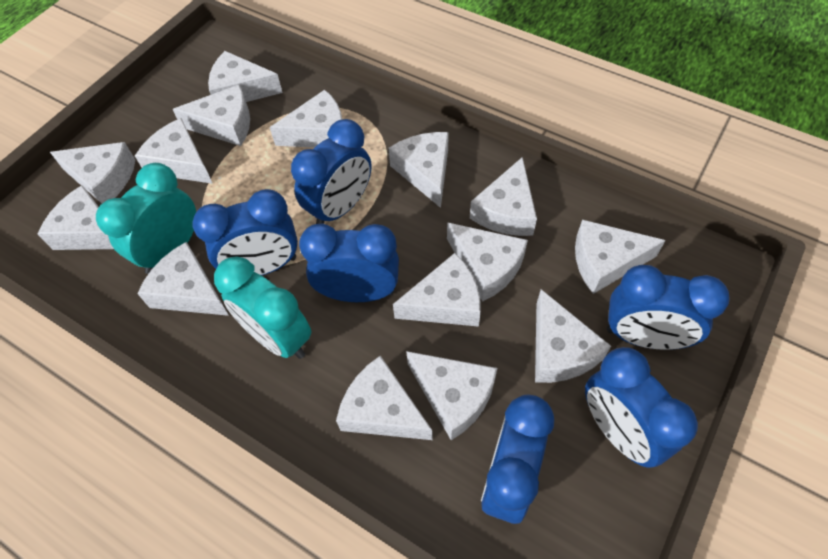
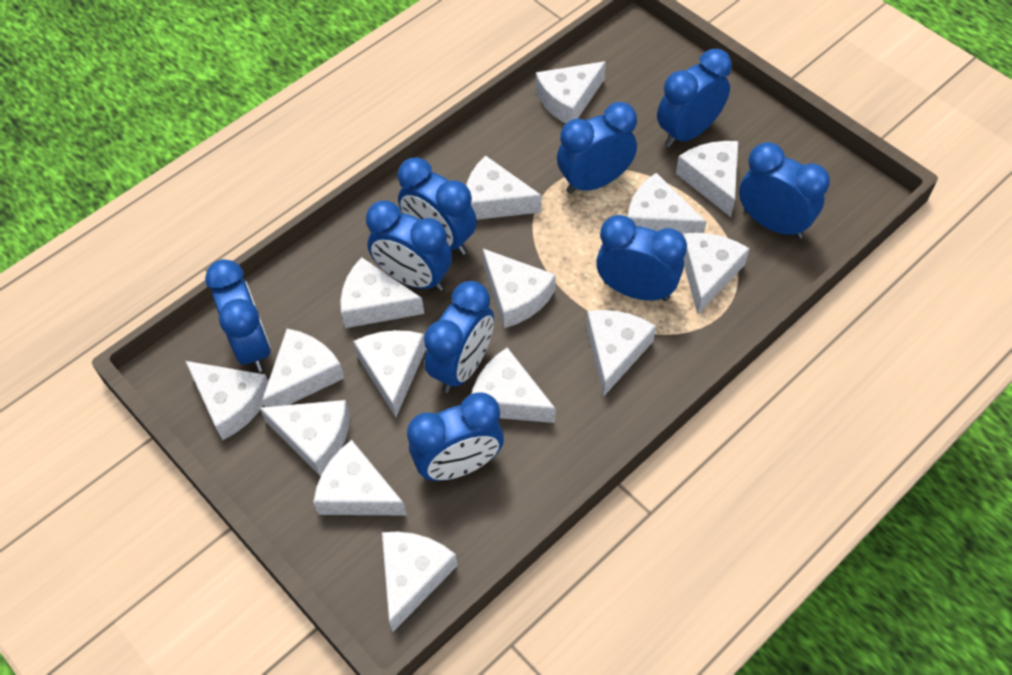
blue clock: [193,189,298,276] [291,119,372,224] [299,223,399,302] [481,395,554,524] [585,347,698,468] [607,265,730,350] = 6 -> [205,259,271,372] [366,200,452,291] [397,157,477,255] [407,392,504,481] [424,281,494,393] [557,102,637,194] [596,215,687,301] [657,49,732,147] [739,142,830,239] = 9
turquoise clock: [96,163,196,274] [214,257,312,359] = 2 -> none = 0

